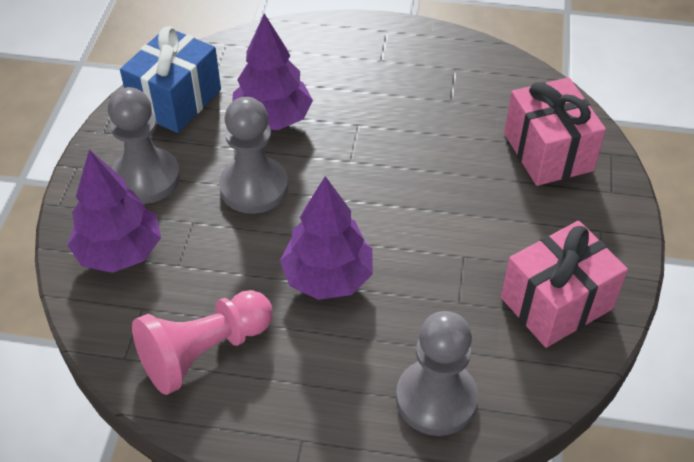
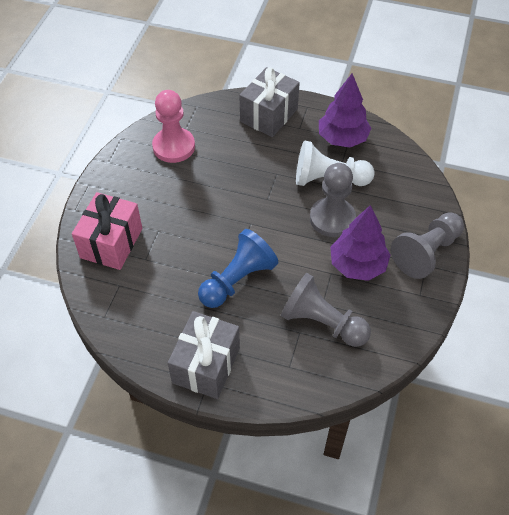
blue gift: [120,26,221,133] = 1 -> none = 0
blue pawn: none = 0 -> [198,229,278,308] = 1
grey gift: none = 0 -> [168,311,240,399] [239,67,300,137] = 2
pink gift: [501,221,628,348] [504,77,606,186] = 2 -> [72,192,142,270] = 1
purple tree: [67,150,161,273] [232,14,313,130] [280,176,373,300] = 3 -> [319,73,371,147] [330,205,391,281] = 2
white pawn: none = 0 -> [296,141,375,186] = 1

